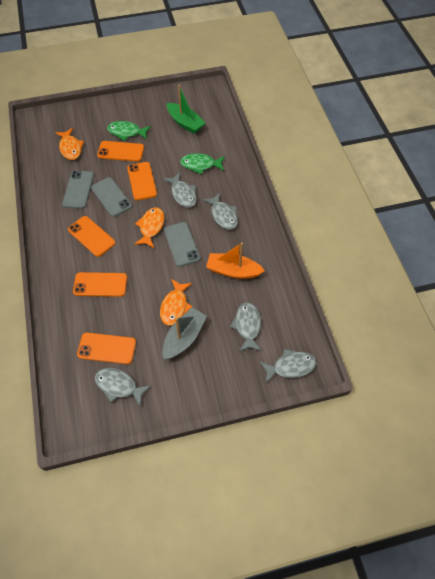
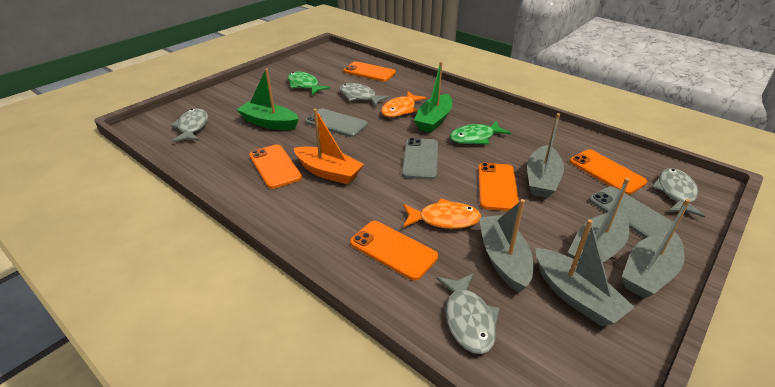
green boat: [167,85,205,134] = 1 -> [236,68,299,130] [414,62,452,133] = 2
grey boat: [162,308,207,359] = 1 -> [479,199,533,293] [527,113,564,198] [535,219,634,326] [568,178,630,263] [622,199,690,298] = 5
grey fish: [95,368,152,406] [163,172,197,208] [202,193,238,230] [230,302,262,352] [259,349,316,383] = 5 -> [170,109,208,142] [339,83,390,107] [436,273,500,354] [652,168,705,217] = 4
orange fish: [55,128,84,160] [134,207,165,248] [160,279,193,325] = 3 -> [381,91,427,117] [403,198,481,229] = 2

